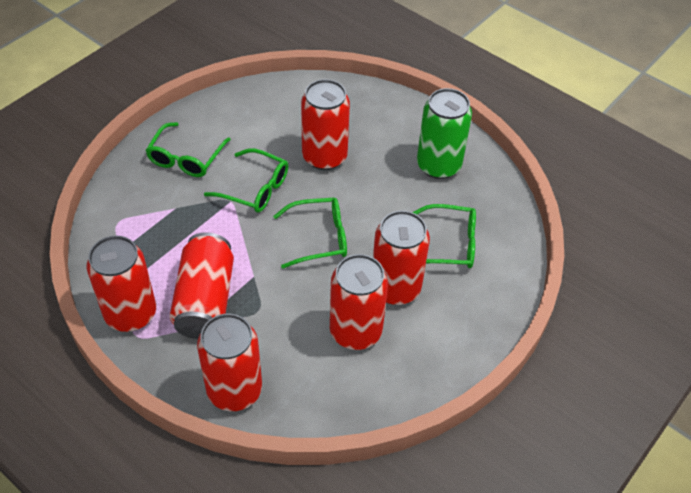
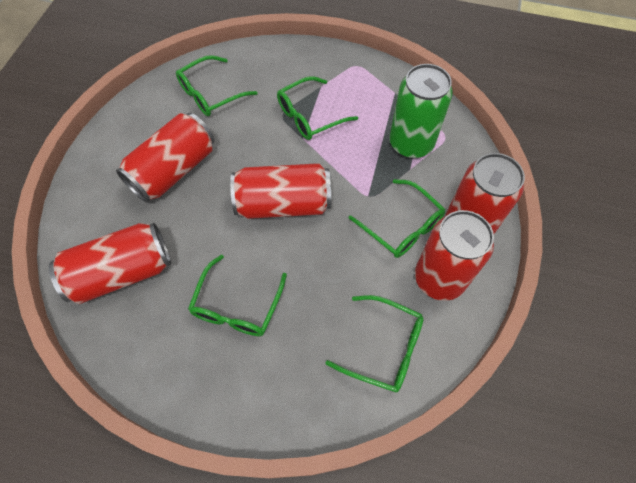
green glasses: [145,122,231,177] [204,149,288,213] [273,197,347,269] [413,204,476,268] = 4 -> [176,55,258,116] [188,254,287,336] [277,76,358,140] [325,295,424,392] [348,179,446,258] = 5
red can: [87,236,156,332] [169,232,234,339] [197,314,262,411] [301,79,350,170] [330,254,388,350] [373,210,430,305] = 6 -> [49,223,171,304] [116,113,214,203] [230,163,331,219] [415,210,494,301] [445,153,525,234] = 5

